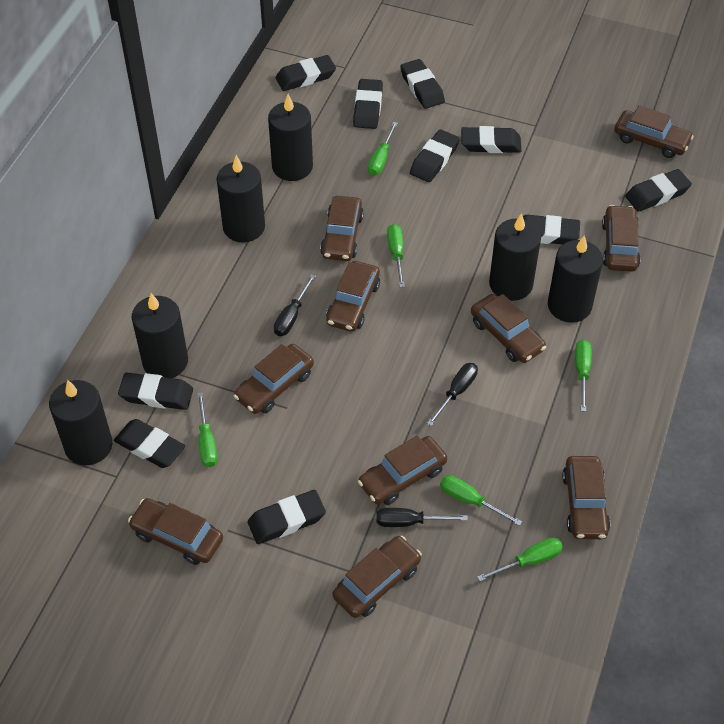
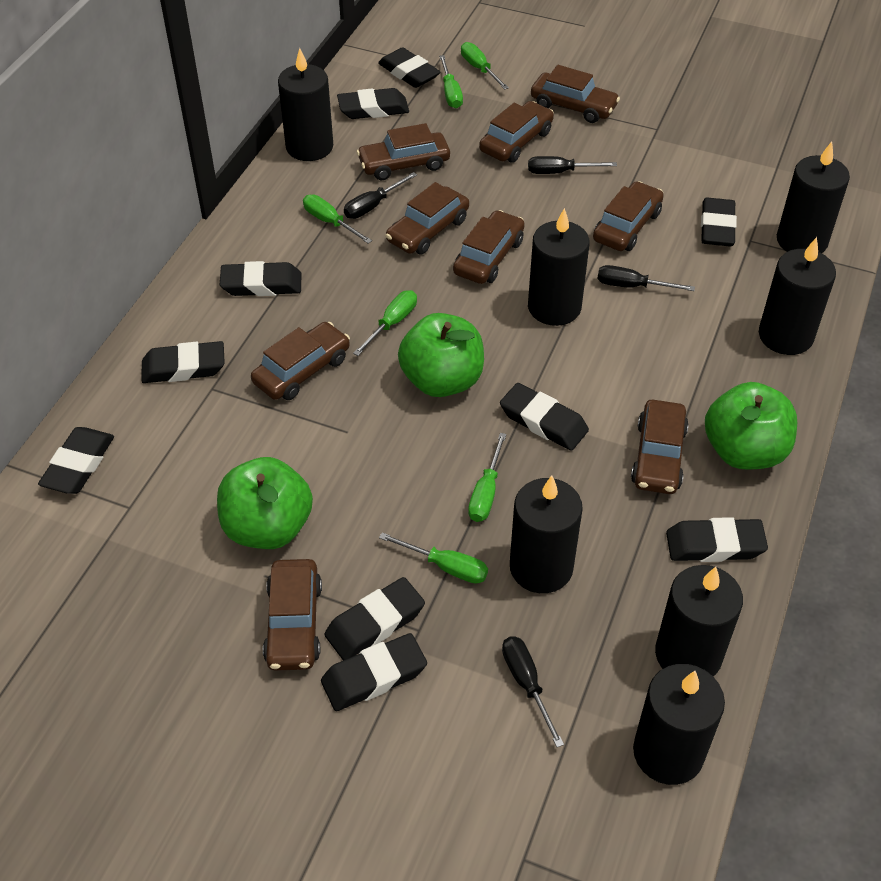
black candle: [49,380,112,465] [132,293,188,378] [216,155,265,243] [268,94,313,181] [489,213,541,301] [548,235,603,323] = 6 -> [278,48,333,161] [510,475,583,593] [528,208,590,326] [633,664,725,785] [655,565,743,676] [759,237,836,355] [777,141,850,253] = 7
black screwdriver: [274,274,316,336] [376,508,468,527] [427,363,478,426] = 3 -> [344,172,417,219] [502,636,564,747] [528,156,617,174] [597,265,695,291] = 4
brown car: [128,498,223,565] [234,344,314,414] [320,196,364,261] [326,261,380,332] [332,536,422,618] [358,435,447,505] [471,294,546,363] [562,456,610,539] [602,205,641,272] [615,105,694,158] = 10 -> [251,322,350,400] [263,559,322,671] [356,123,450,180] [385,182,469,254] [453,210,525,284] [479,101,554,163] [531,65,620,123] [593,181,664,251] [631,400,689,494] = 9
green apple: none = 0 -> [217,457,313,549] [398,313,484,397] [705,382,797,470] = 3

